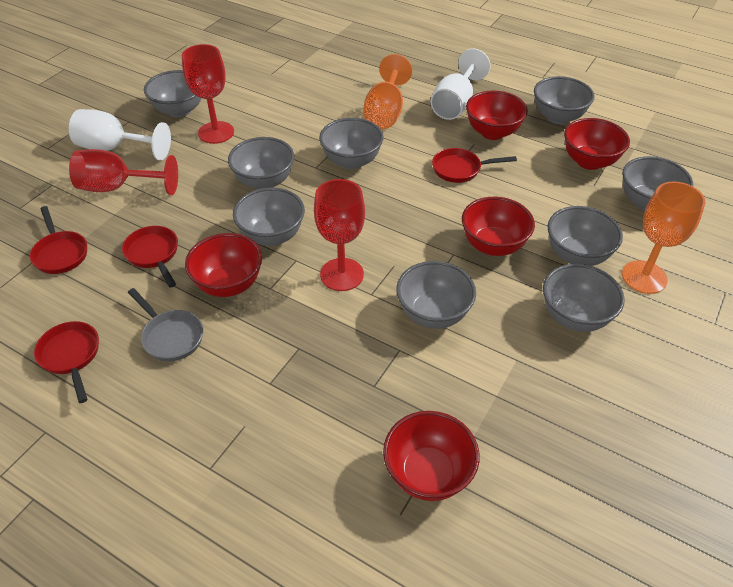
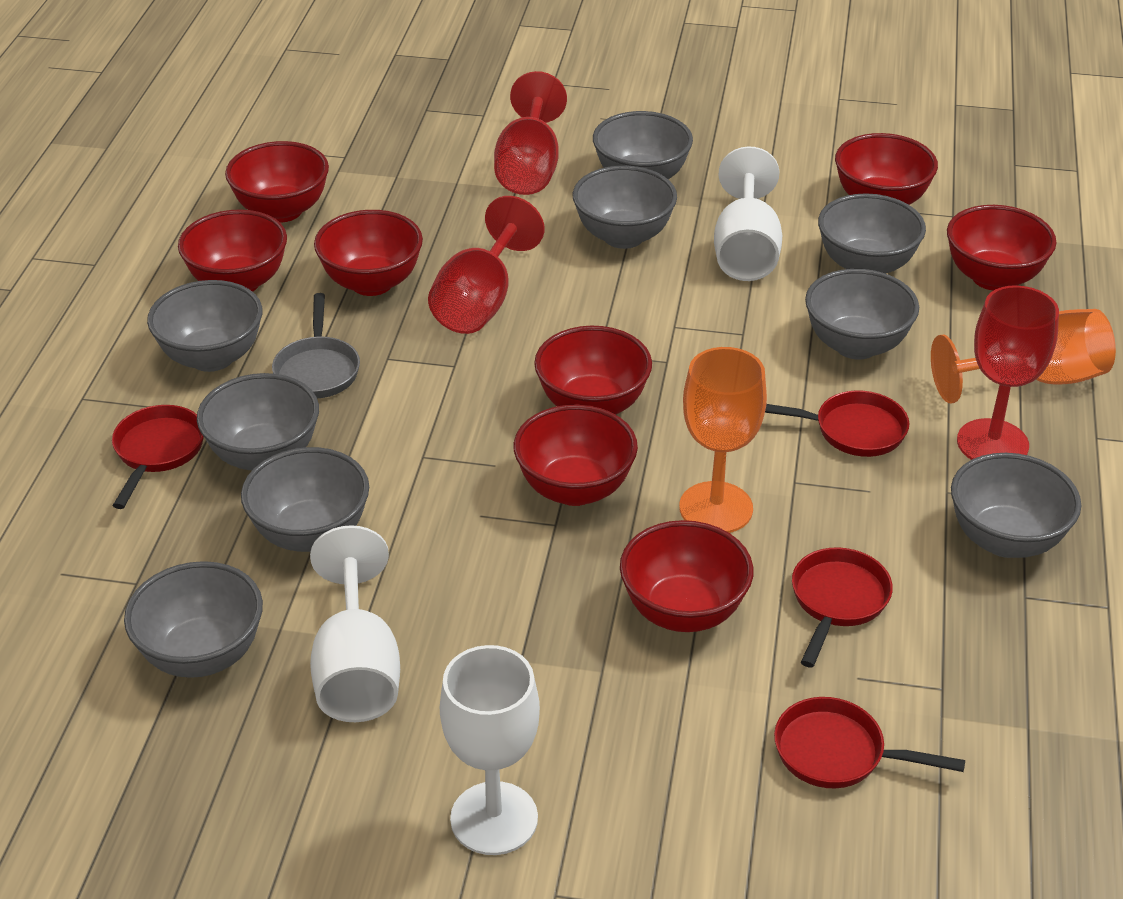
red bowl: [185,233,262,297] [383,411,480,501] [462,197,535,256] [466,90,528,140] [564,118,630,170] = 5 -> [178,209,287,292] [225,141,329,222] [314,210,423,296] [514,404,638,506] [534,326,652,415] [620,520,754,632] [835,133,938,205] [947,205,1056,291] = 8
white goblet: [69,109,171,161] [431,48,491,120] = 2 -> [310,525,400,722] [440,645,540,855] [714,147,782,281] = 3

